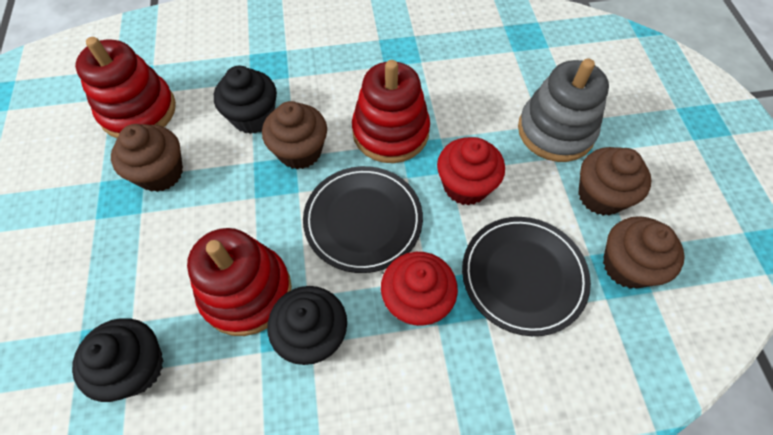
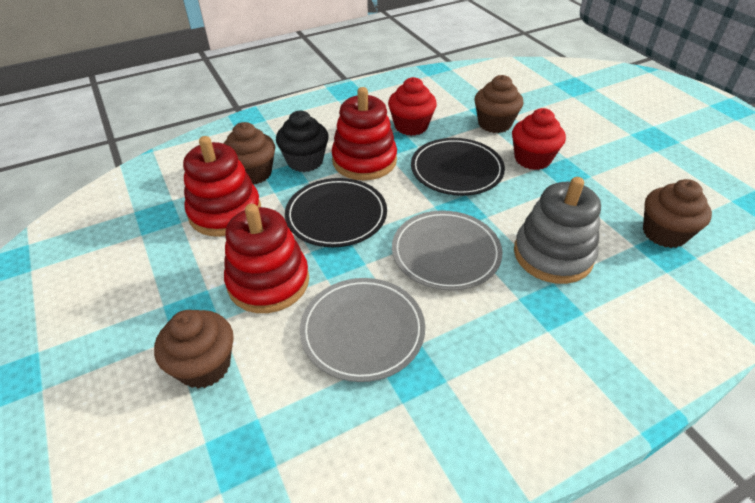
black cupcake: [72,318,163,402] [214,66,277,134] [267,286,347,365] = 3 -> [276,111,329,172] = 1
grey plate: none = 0 -> [300,278,425,382] [392,210,503,291] = 2

